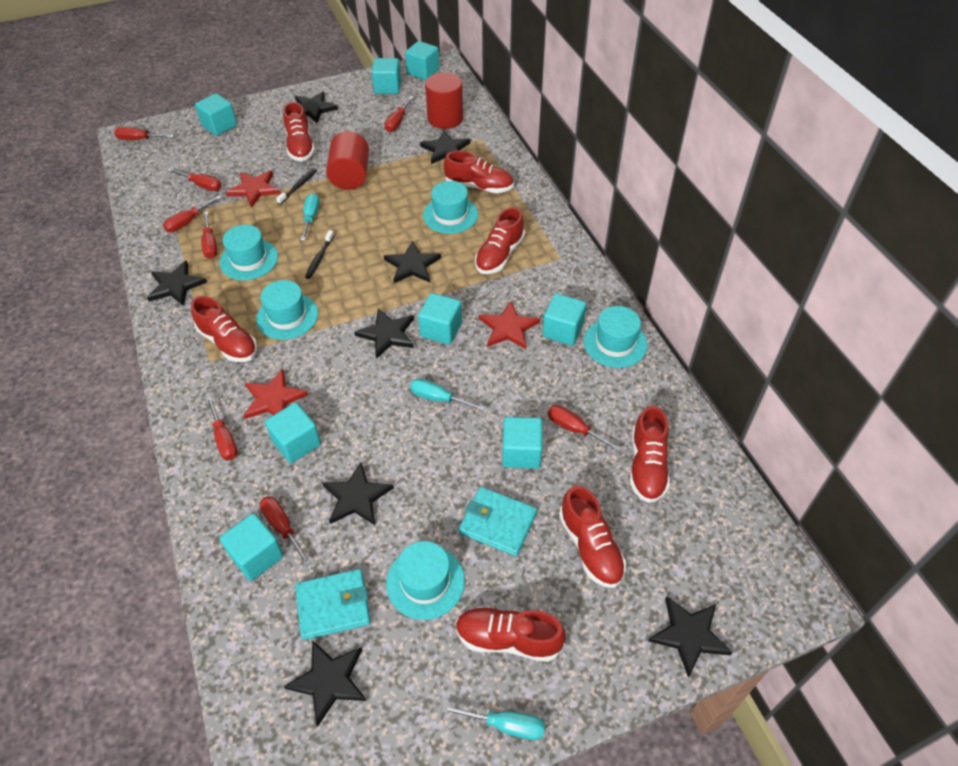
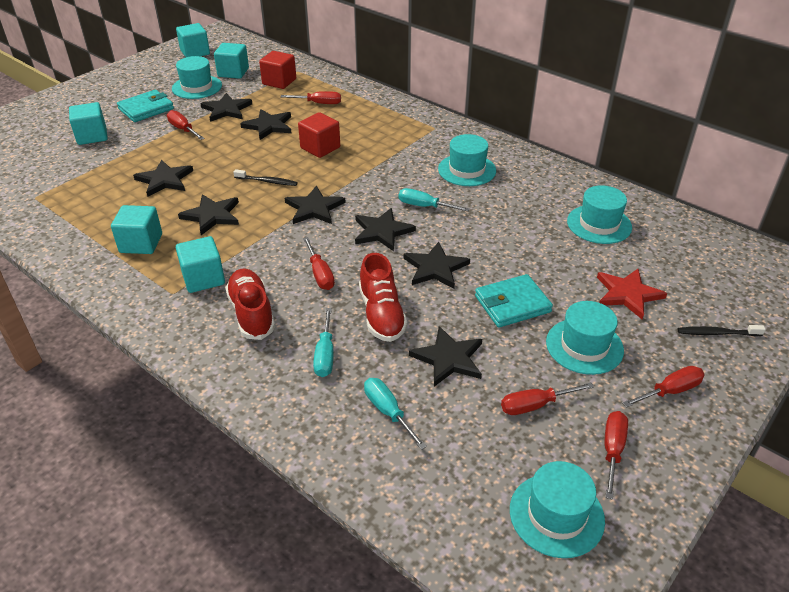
red cube: none = 0 -> [259,51,296,89] [298,112,340,158] = 2
red cylinder: [326,131,369,190] [425,72,463,129] = 2 -> none = 0
red screwdriver: [114,127,174,140] [163,196,222,232] [167,168,222,191] [201,211,217,259] [206,396,238,460] [260,496,311,566] [384,96,414,132] [548,405,622,451] = 8 -> [167,110,205,140] [281,91,341,104] [303,237,335,290] [501,382,594,415] [605,411,628,500] [622,366,705,408] = 6
red shoe: [191,296,257,362] [283,102,315,161] [444,151,514,193] [455,607,566,662] [475,207,525,274] [559,486,626,588] [630,406,670,503] = 7 -> [225,269,275,340] [359,253,407,342] = 2
red star: [226,171,280,208] [243,369,308,419] [479,301,540,349] = 3 -> [597,269,667,320] = 1
turquoise cube: [195,93,237,136] [220,513,284,581] [265,403,321,463] [371,58,401,94] [405,41,439,80] [418,293,462,345] [502,417,542,469] [542,293,586,346] = 8 -> [69,102,108,145] [111,205,162,254] [176,23,210,57] [176,236,225,293] [214,43,249,79] = 5

